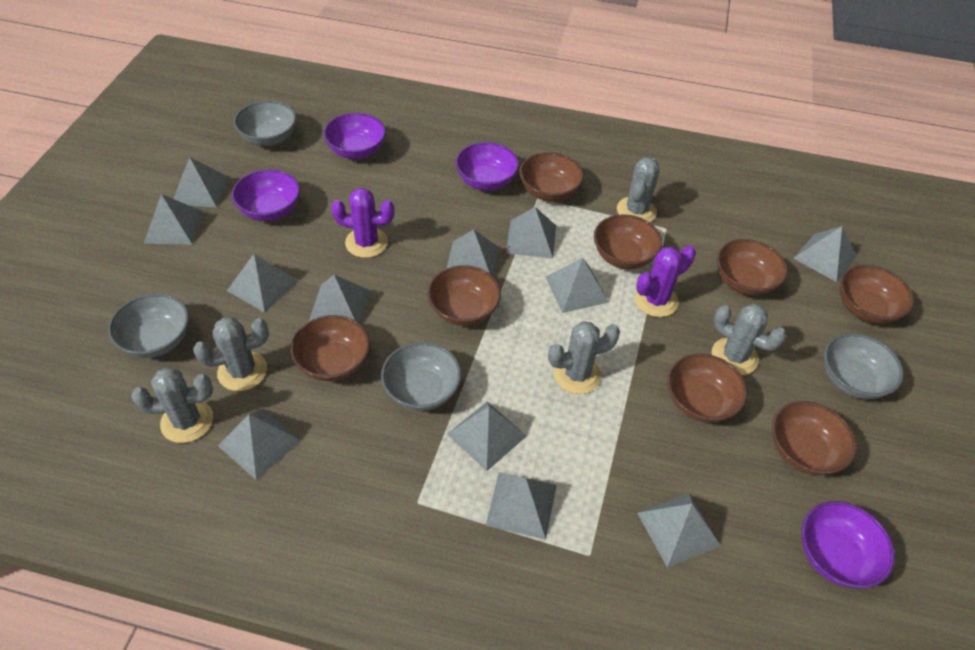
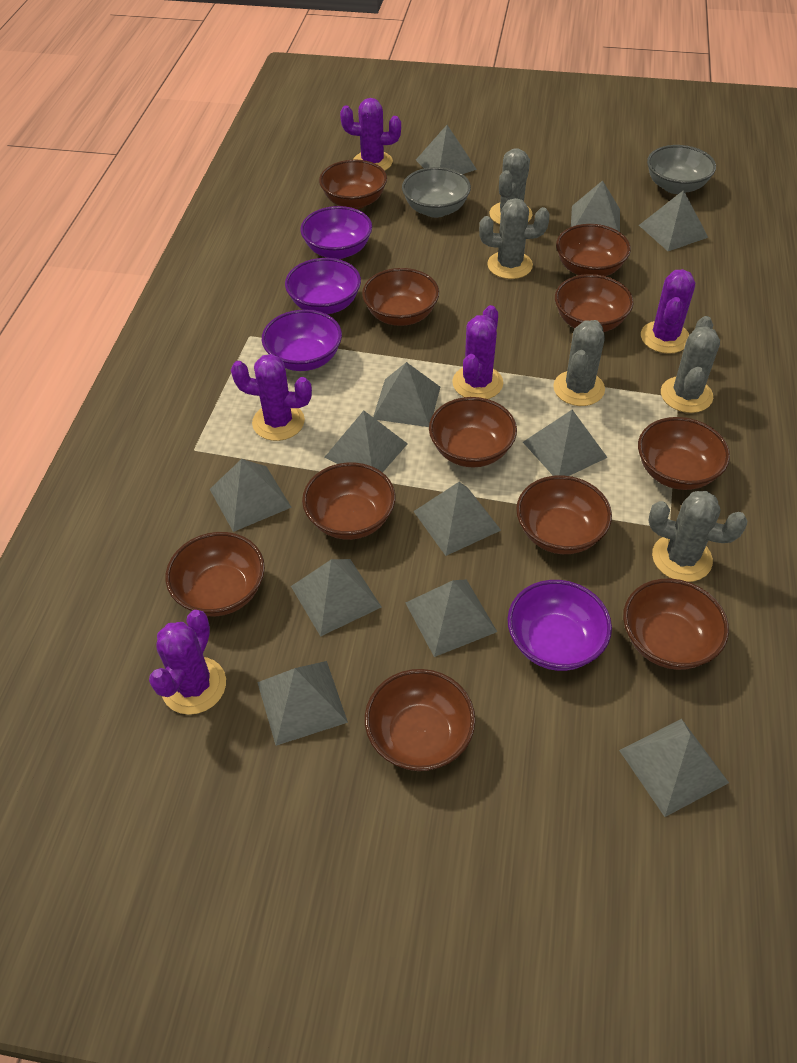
brown bowl: [291,315,370,381] [427,265,501,326] [520,152,584,201] [594,215,663,269] [667,354,747,423] [717,239,788,296] [772,401,857,475] [840,265,914,324] = 8 -> [165,532,265,616] [302,463,396,540] [319,160,387,209] [362,268,439,326] [365,669,475,771] [429,397,517,467] [516,475,612,554] [555,274,634,332] [556,224,631,276] [623,578,729,670] [638,417,730,490] = 11
grey bowl: [108,293,189,358] [234,101,296,146] [381,342,461,411] [824,333,904,399] = 4 -> [402,167,471,218] [647,145,716,194] = 2
purple cactus: [331,188,395,258] [634,245,696,317] = 2 -> [149,610,226,715] [231,354,312,441] [340,98,401,171] [452,305,503,399] [641,269,695,354] = 5

